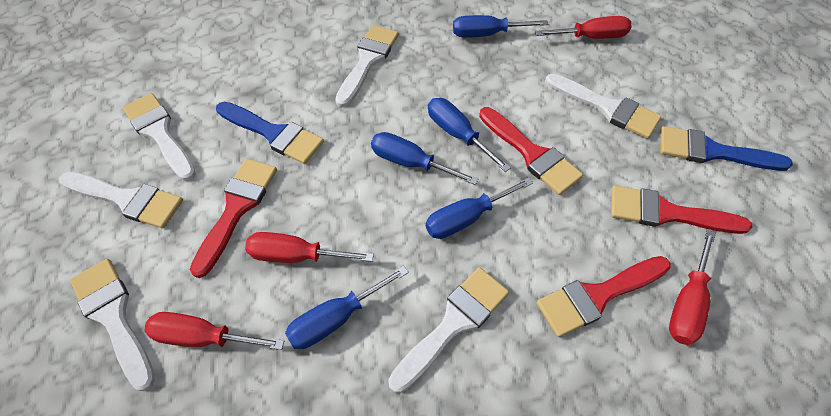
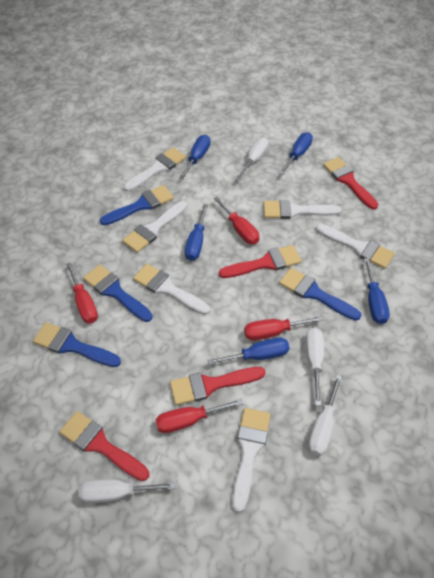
blue brush: [216,102,324,164] [660,126,793,171] = 2 -> [33,322,121,367] [83,265,153,322] [100,185,174,226] [279,268,362,321] = 4
white screwdriver: none = 0 -> [78,480,176,503] [235,137,269,181] [306,328,324,406] [308,375,342,456] = 4

